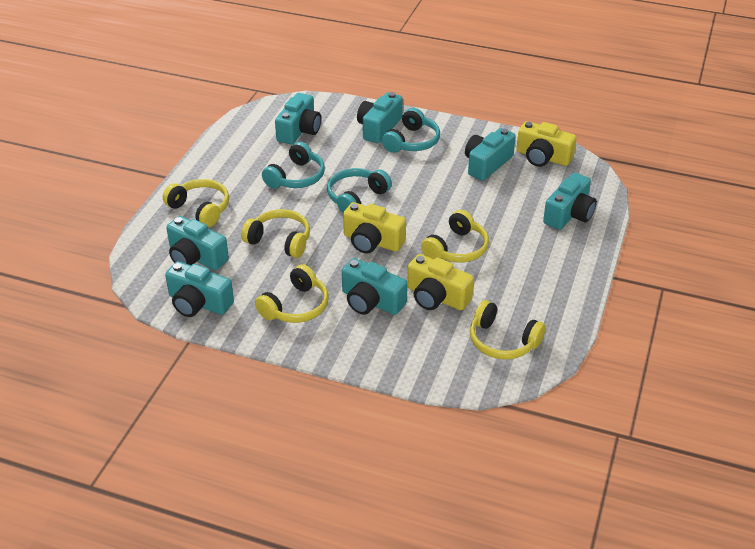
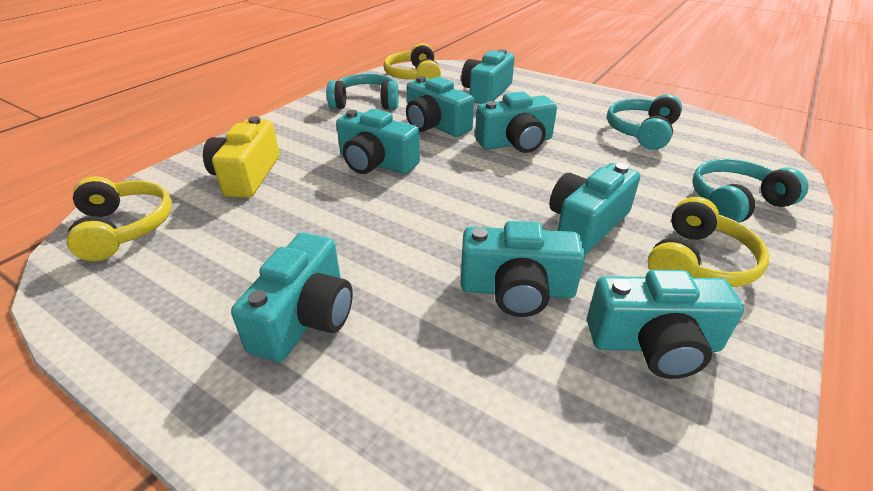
turquoise camera: [165,261,234,317] [166,216,229,270] [275,93,321,144] [342,258,407,315] [357,92,403,143] [465,128,516,181] [543,172,597,230] = 7 -> [231,233,353,362] [336,109,420,174] [406,76,474,137] [461,49,515,104] [461,221,585,317] [475,92,557,153] [550,163,640,254] [587,270,744,379] = 8
yellow camera: [343,202,406,253] [407,254,474,310] [516,121,577,167] = 3 -> [203,116,279,198] = 1
yellow headphones: [163,179,229,227] [241,209,310,258] [255,264,329,323] [421,210,489,262] [470,300,546,359] = 5 -> [67,176,172,261] [384,43,441,79] [648,197,769,287] = 3

